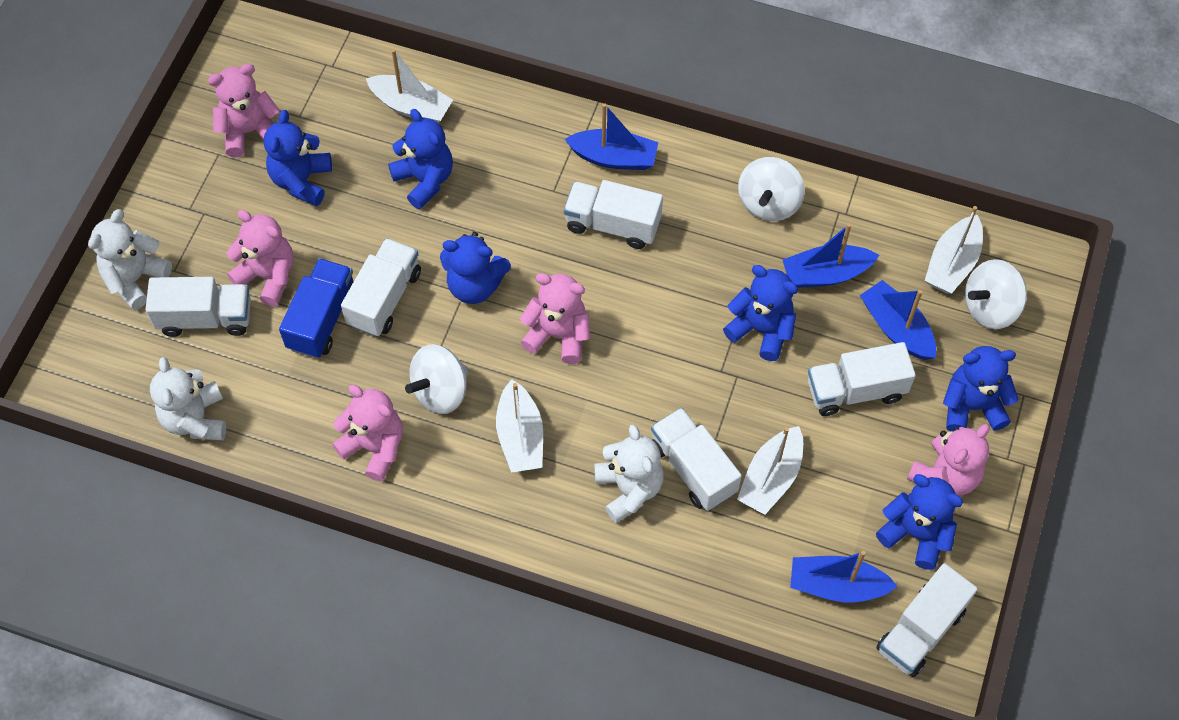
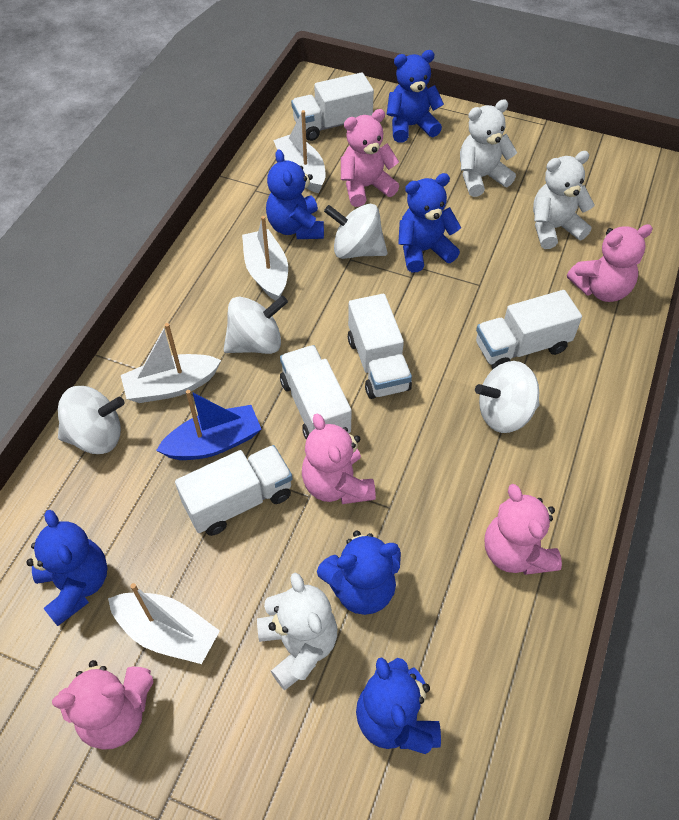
blue boat: [565,103,658,170] [783,223,879,288] [790,551,897,602] [860,280,936,360] = 4 -> [156,390,261,460] = 1
blue truck: [279,258,353,358] = 1 -> none = 0
white spinning top: [405,344,468,414] [738,157,805,221] [965,259,1027,329] = 3 -> [58,386,125,454] [223,295,288,354] [324,204,388,259] [475,361,540,433] = 4
white truck: [145,277,251,337] [341,238,421,337] [564,180,663,249] [651,407,742,511] [808,342,916,416] [876,563,978,677] = 6 -> [175,445,292,536] [280,345,352,440] [291,72,374,141] [348,294,412,399] [476,290,582,369] = 5

